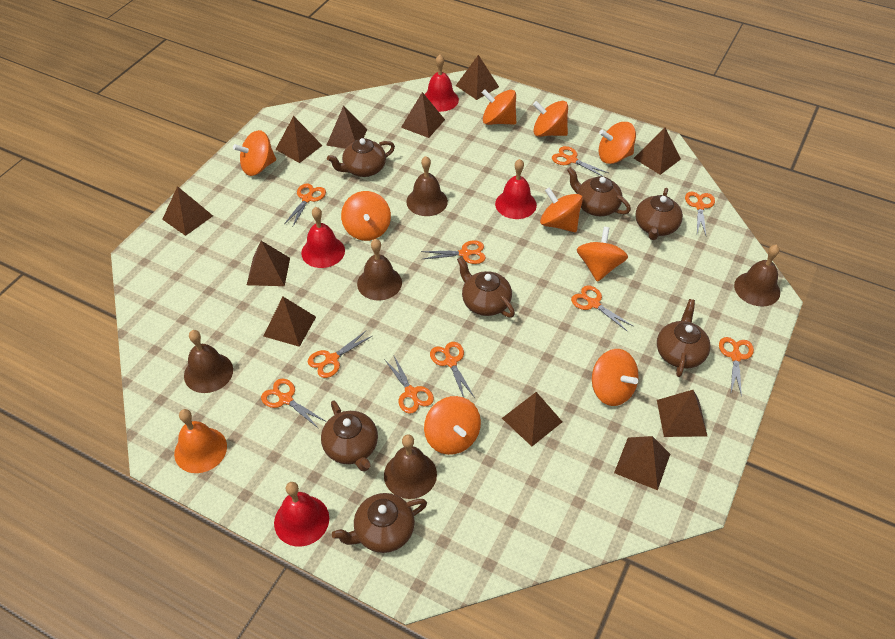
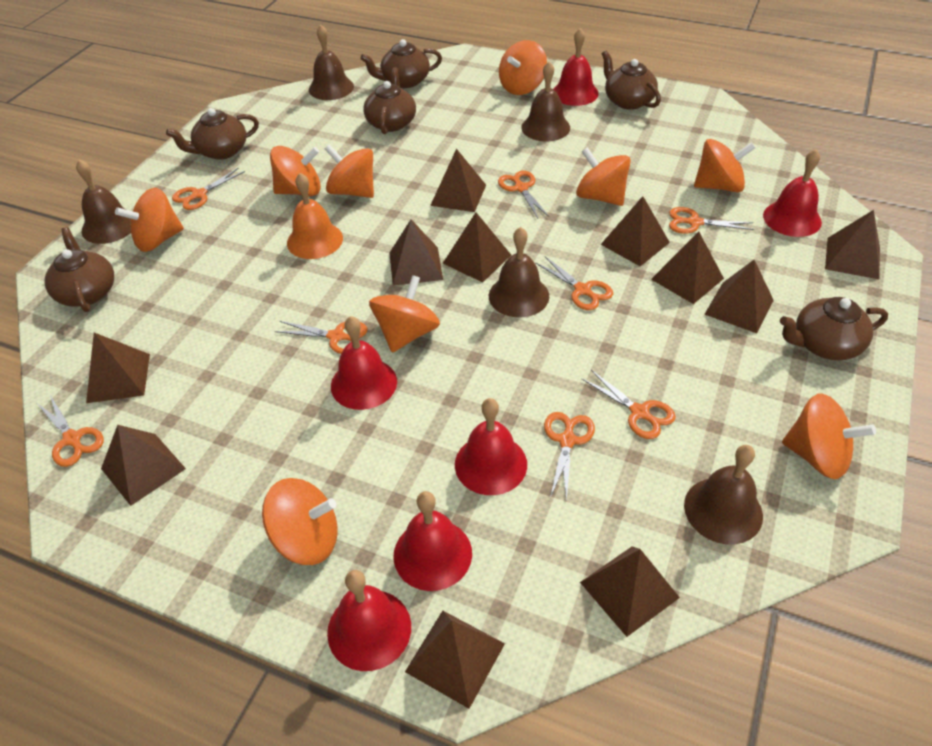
brown teapot: [321,400,378,472] [327,138,395,177] [332,493,427,553] [457,256,515,318] [567,167,631,216] [635,188,683,240] [657,299,710,377] = 7 -> [44,227,114,312] [166,108,259,160] [360,39,442,88] [363,67,416,134] [602,51,661,110] [780,297,888,360] = 6
orange scissors: [261,378,325,429] [284,184,326,228] [308,330,372,378] [384,356,434,414] [421,240,486,264] [430,342,475,398] [552,146,608,177] [571,286,634,332] [685,191,715,235] [719,337,754,397] = 10 -> [37,395,104,467] [172,168,245,210] [275,321,368,354] [498,171,549,218] [535,256,613,310] [544,412,595,502] [581,370,676,439] [669,207,754,234] = 8
red bell: [274,482,329,547] [301,207,345,268] [425,55,459,112] [495,159,537,219] = 4 -> [327,570,411,671] [331,316,397,410] [393,491,472,591] [455,398,527,495] [553,28,599,106] [763,149,822,237] = 6

